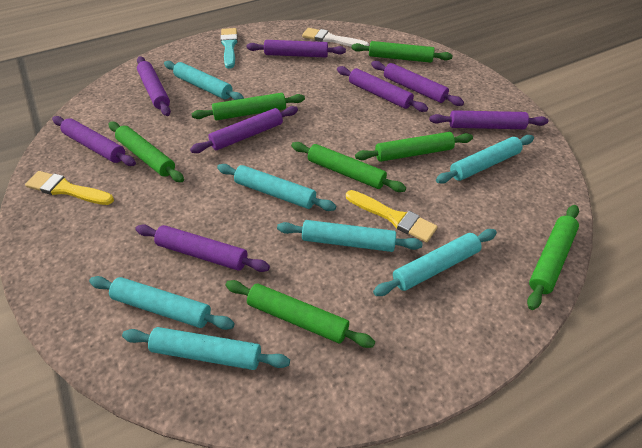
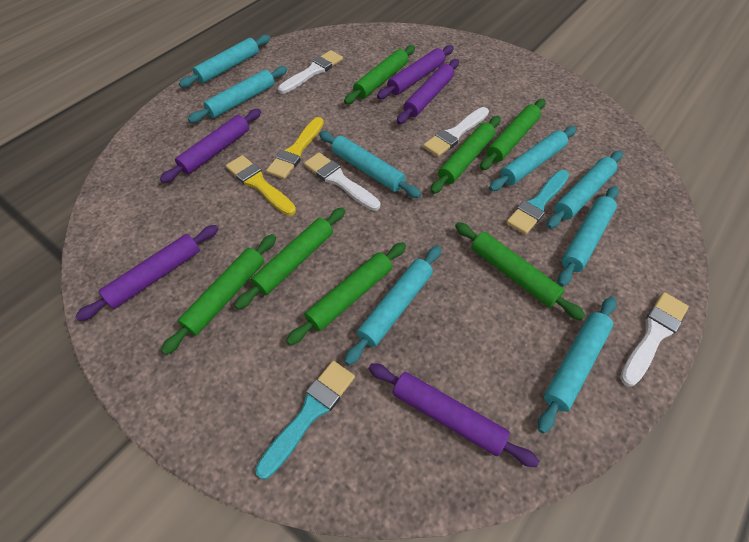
purple rolling pin: [52,116,136,166] [135,224,270,272] [137,57,171,116] [190,106,298,153] [247,40,346,58] [337,66,428,112] [371,61,464,106] [429,110,548,129] = 8 -> [75,225,218,321] [160,109,261,183] [369,363,539,467] [377,45,454,99] [397,59,459,124] = 5
turquoise brush: [221,28,238,69] = 1 -> [255,361,355,479] [506,170,569,235] = 2
turquoise rolling pin: [89,276,235,330] [122,327,290,370] [164,61,244,100] [217,164,336,211] [277,220,423,252] [373,229,497,296] [436,135,534,184] = 7 -> [179,35,270,88] [188,66,287,123] [319,131,421,198] [344,246,441,365] [489,126,577,191] [538,297,617,434] [547,151,623,229] [558,186,619,287] = 8
white brush: [302,28,369,47] = 1 -> [278,50,343,94] [304,153,380,211] [423,107,489,157] [620,292,689,386] = 4

